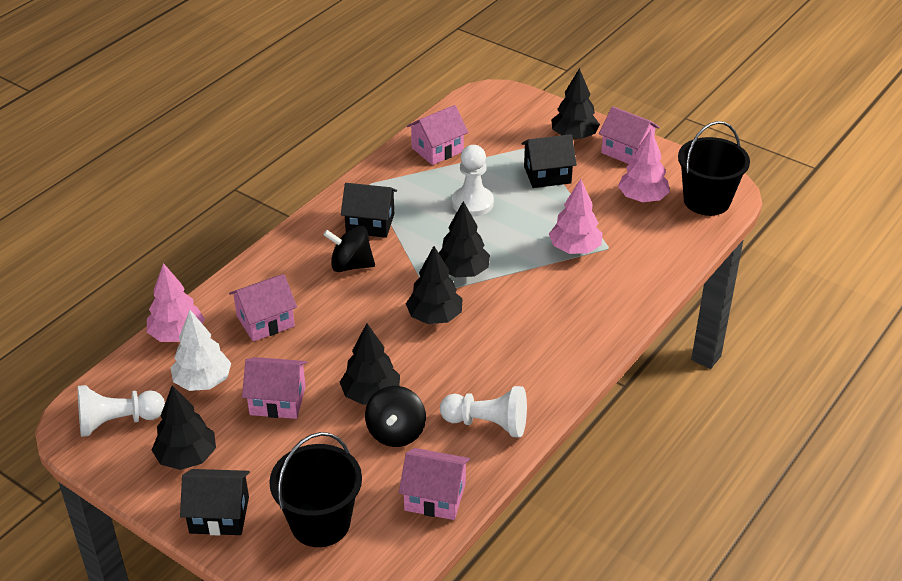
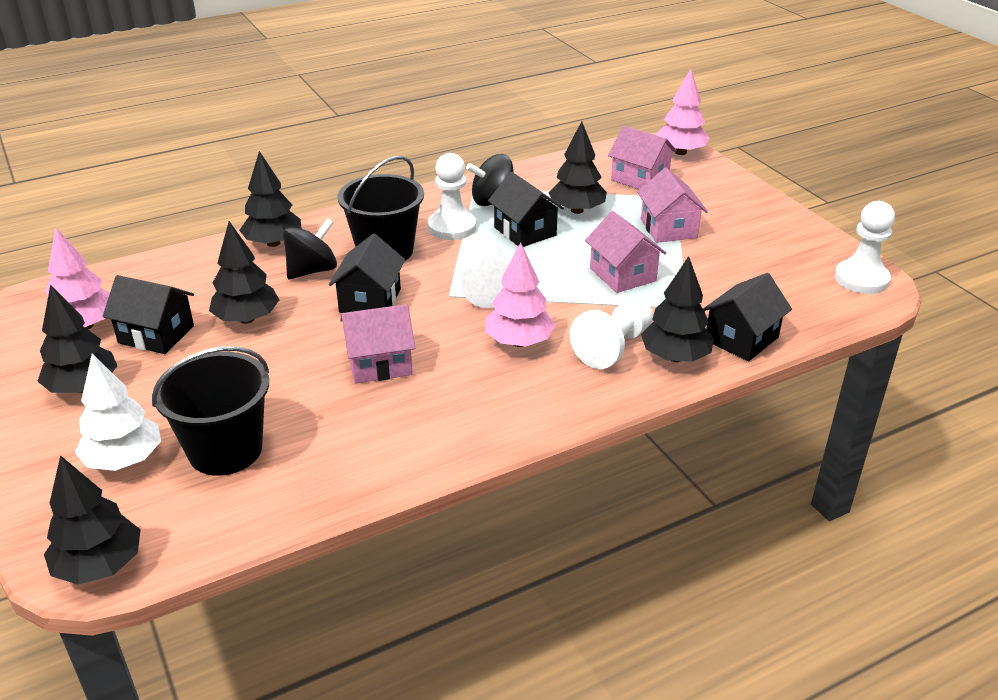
black house: [180,469,250,536] [341,183,397,238] [521,134,577,188] = 3 -> [103,275,194,354] [329,233,405,313] [488,172,564,247] [703,273,792,361] = 4
black tree: [152,385,216,470] [340,323,400,405] [406,246,462,324] [439,201,490,277] [551,68,600,140] = 5 -> [37,284,117,393] [44,455,141,585] [209,221,279,324] [239,151,302,247] [548,121,607,214] [641,256,714,362] = 6
pink house: [229,274,297,342] [242,357,307,419] [399,448,470,520] [407,105,468,165] [599,106,660,164] = 5 -> [340,304,415,384] [585,211,666,293] [608,126,677,190] [637,168,708,243] = 4
white pawn: [78,385,165,437] [440,386,527,438] [452,145,494,217] = 3 -> [428,153,476,240] [461,239,509,308] [570,299,653,369] [835,201,895,294] = 4

